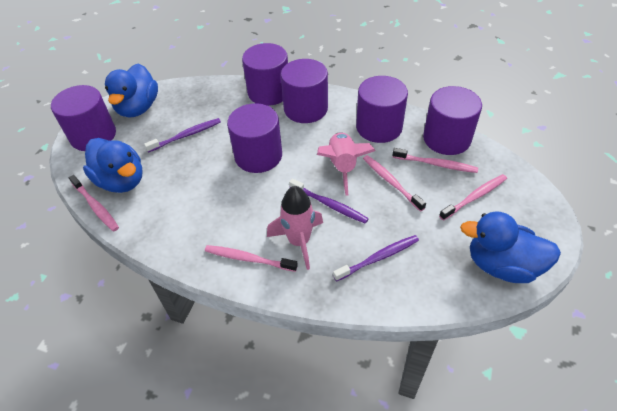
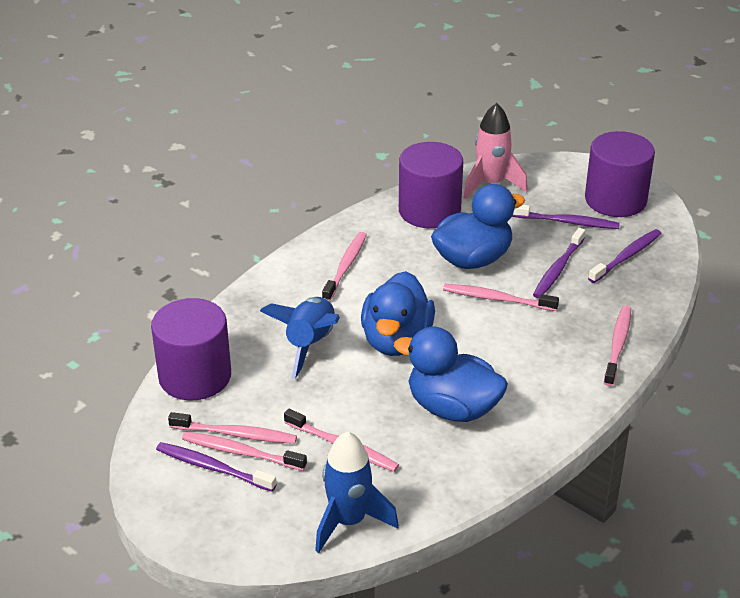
blue rocket: none = 0 -> [260,297,340,379] [315,431,399,553] = 2
pink rocket: [267,186,323,270] [317,132,375,196] = 2 -> [463,103,528,199] = 1
pink toothbrush: [69,175,119,231] [205,245,298,272] [363,155,426,212] [392,148,478,173] [439,174,507,221] = 5 -> [168,412,297,444] [182,432,307,471] [284,409,399,472] [322,232,367,301] [443,284,559,311] [604,305,631,386] = 6
purple cylinder: [51,85,116,151] [227,103,282,173] [242,43,288,106] [281,59,328,123] [356,76,408,143] [423,86,482,155] = 6 -> [151,298,231,401] [399,142,463,228] [585,131,655,217] = 3
purple toothbrush: [144,118,221,153] [289,178,369,224] [333,235,419,281] = 3 -> [156,442,277,492] [512,205,620,229] [533,228,585,298] [588,229,662,283] = 4

